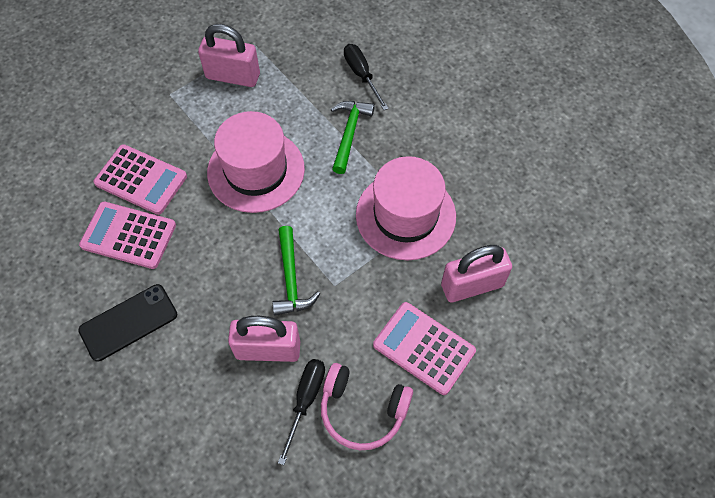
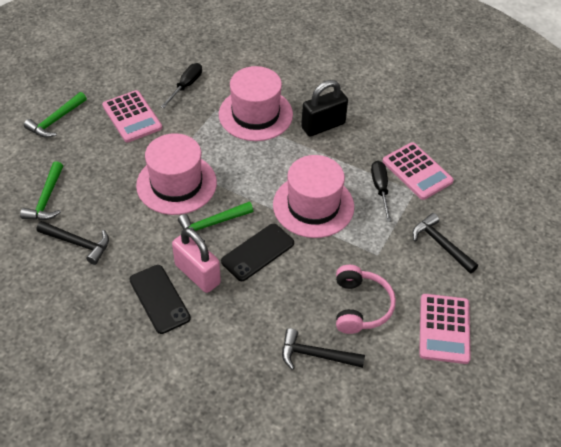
black hammer: none = 0 -> [36,221,109,265] [282,328,365,370] [412,213,478,274] = 3
black padlock: none = 0 -> [301,80,348,137] = 1
black phone: [78,284,177,362] = 1 -> [129,265,191,334] [221,224,294,281] = 2
green hammer: [272,226,320,316] [331,101,375,174] = 2 -> [20,161,63,220] [24,92,87,138] [178,202,253,242] = 3
pink hat: [207,111,305,213] [356,156,456,260] = 2 -> [136,133,217,215] [219,66,293,141] [273,155,354,238] = 3
pink padlock: [198,24,260,87] [228,316,300,362] [441,245,512,302] = 3 -> [172,228,221,293] = 1

